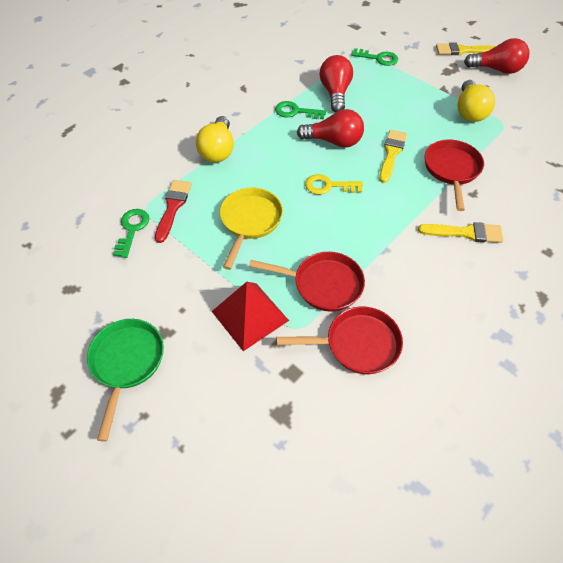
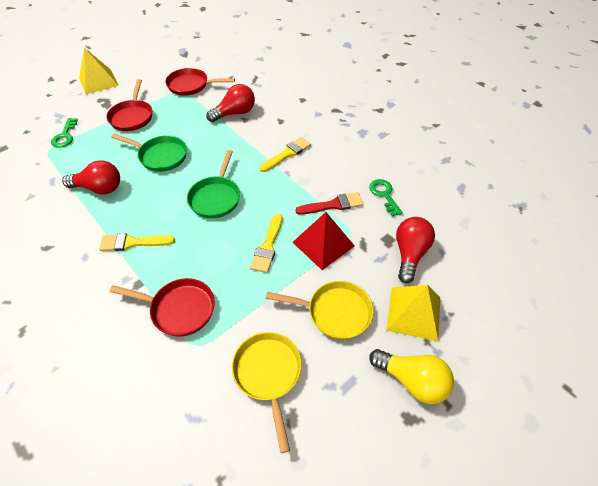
green key: [113,209,149,258] [275,101,326,119] [351,48,398,66] = 3 -> [51,118,78,148] [369,179,403,217] = 2
green pan: [87,319,164,442] = 1 -> [111,134,187,172] [187,150,240,218] = 2
yellow key: [305,174,363,195] = 1 -> none = 0
yellow light bulb: [196,116,234,163] [457,80,495,122] = 2 -> [369,349,454,404] = 1
yellow pan: [220,188,283,270] = 1 -> [232,332,302,453] [266,281,374,340] = 2
yellow pyramid: none = 0 -> [79,48,119,94] [386,285,440,341] = 2

